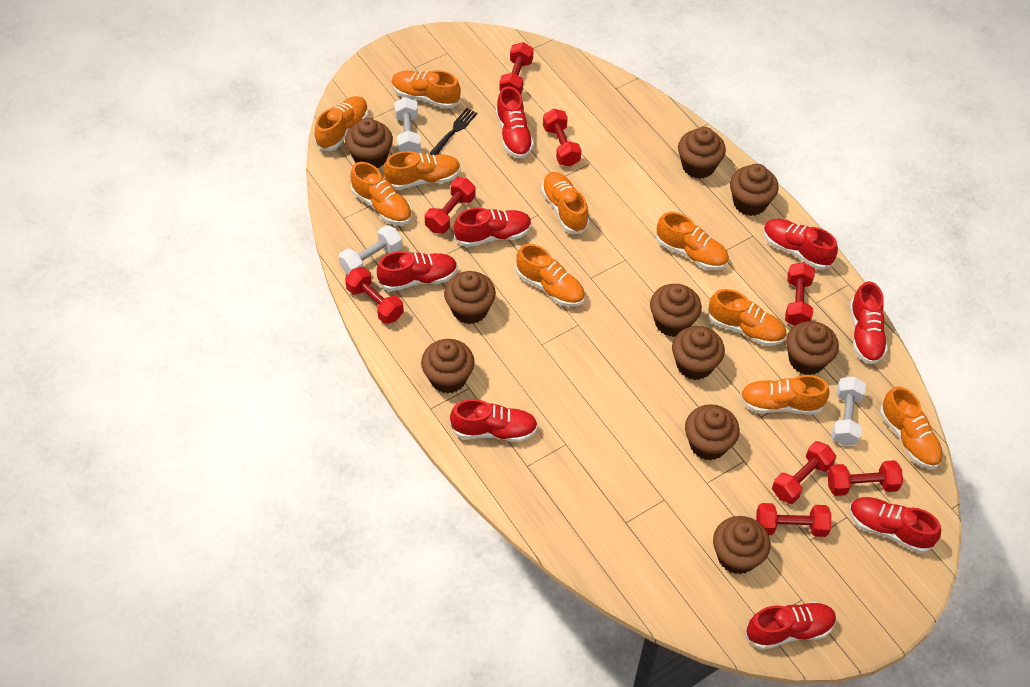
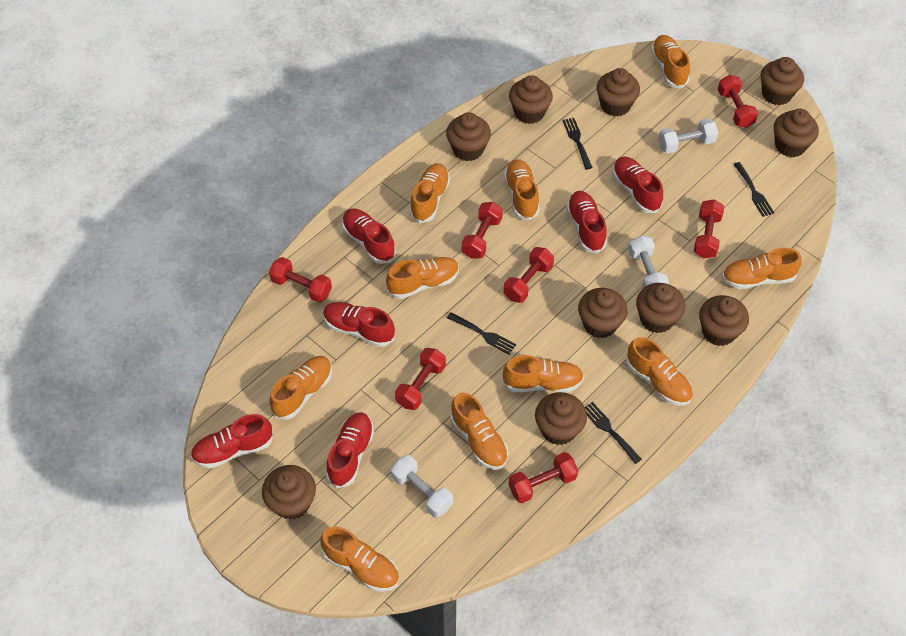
black fork: [429,108,478,155] = 1 -> [447,312,516,355] [562,118,593,170] [585,402,642,464] [733,162,774,217] = 4
red dumbbell: [345,267,404,324] [425,178,475,234] [499,42,534,95] [543,109,581,166] [756,503,831,537] [772,441,836,504] [785,262,815,326] [827,460,903,496] = 8 -> [269,257,332,303] [395,348,446,410] [462,202,503,259] [504,247,554,303] [509,452,578,503] [694,200,725,258] [718,75,758,128] = 7
red shoe: [377,251,458,291] [450,399,538,442] [454,207,532,247] [496,86,534,158] [746,602,837,650] [763,219,838,270] [849,497,941,553] [850,281,888,364] = 8 -> [191,414,273,469] [323,302,395,347] [326,412,374,488] [342,208,396,264] [566,191,607,253] [613,157,663,213] = 6

